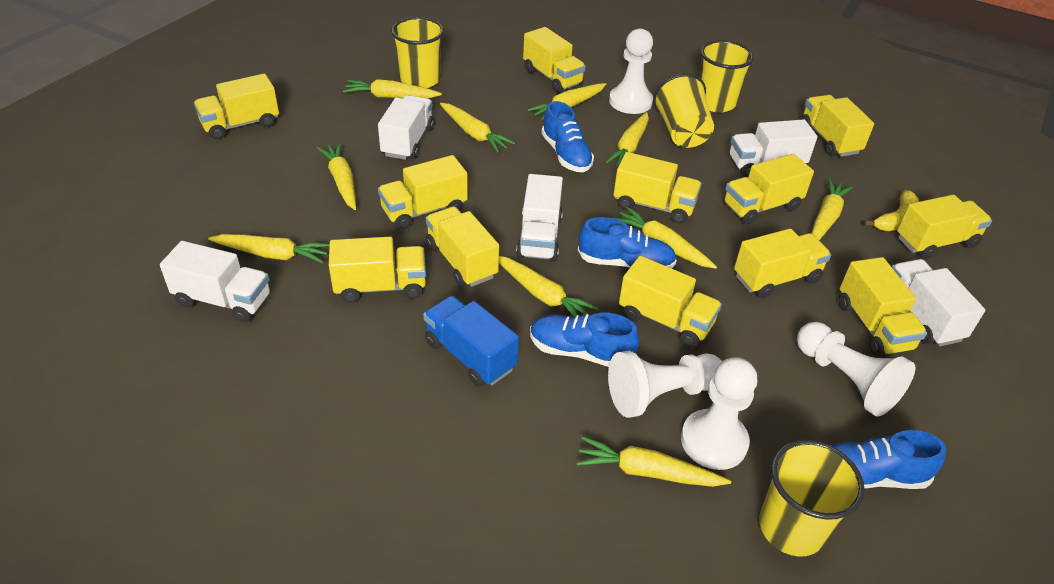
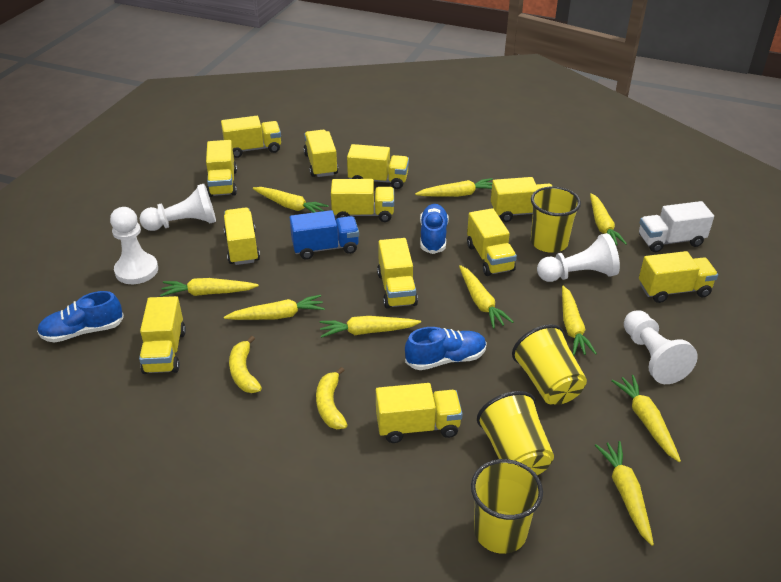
blue shoe: [530,313,639,367] [541,101,594,172] [578,217,677,268] [831,430,946,489] = 4 -> [37,291,124,343] [405,327,487,370] [420,204,449,254] = 3
white truck: [160,241,270,323] [378,95,434,160] [516,174,563,261] [730,119,817,177] [892,259,985,346] = 5 -> [639,201,714,252] = 1
yellow banana: [863,190,919,231] = 1 -> [229,336,262,393] [316,367,347,429] = 2

